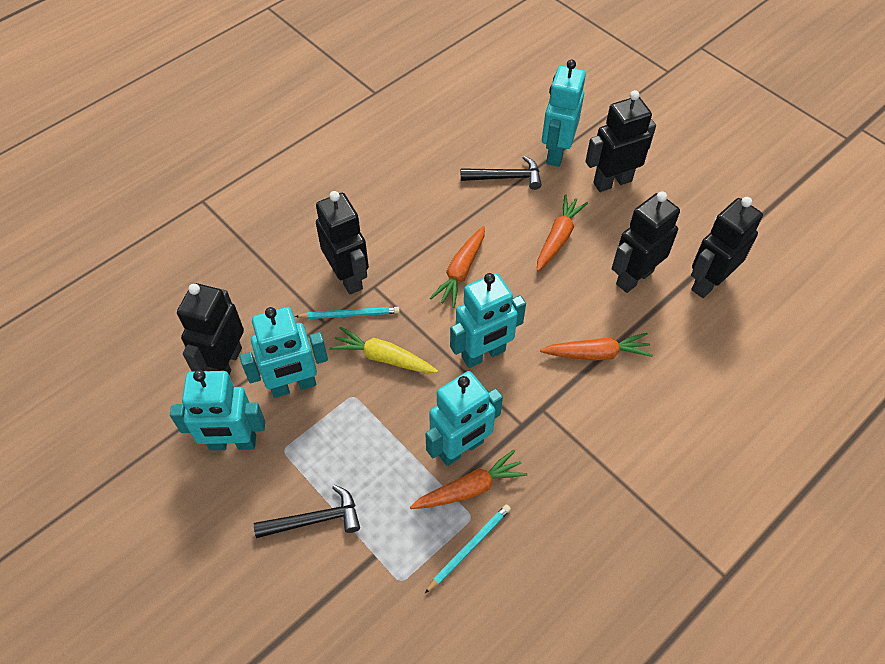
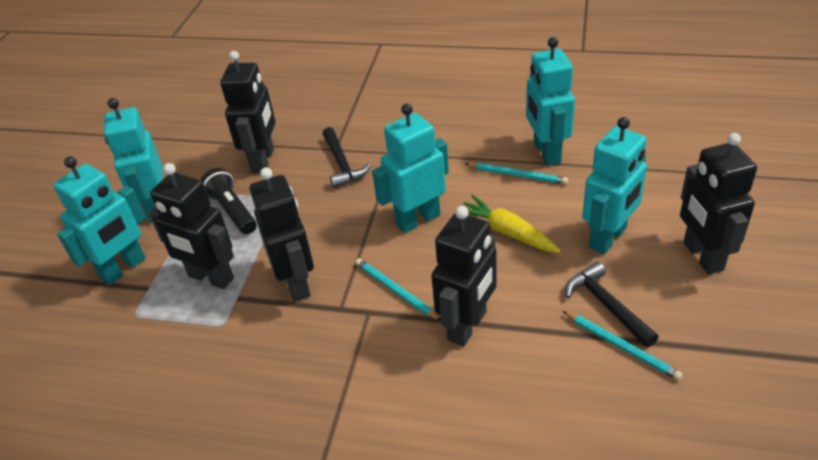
black flashlight: none = 0 -> [201,168,257,234] = 1
orange carrot: [410,450,528,509] [430,226,485,308] [537,194,588,271] [540,333,653,361] = 4 -> none = 0
turquoise pencil: [295,307,400,319] [425,504,511,593] = 2 -> [355,258,441,321] [466,163,568,184] [563,311,683,381] = 3

